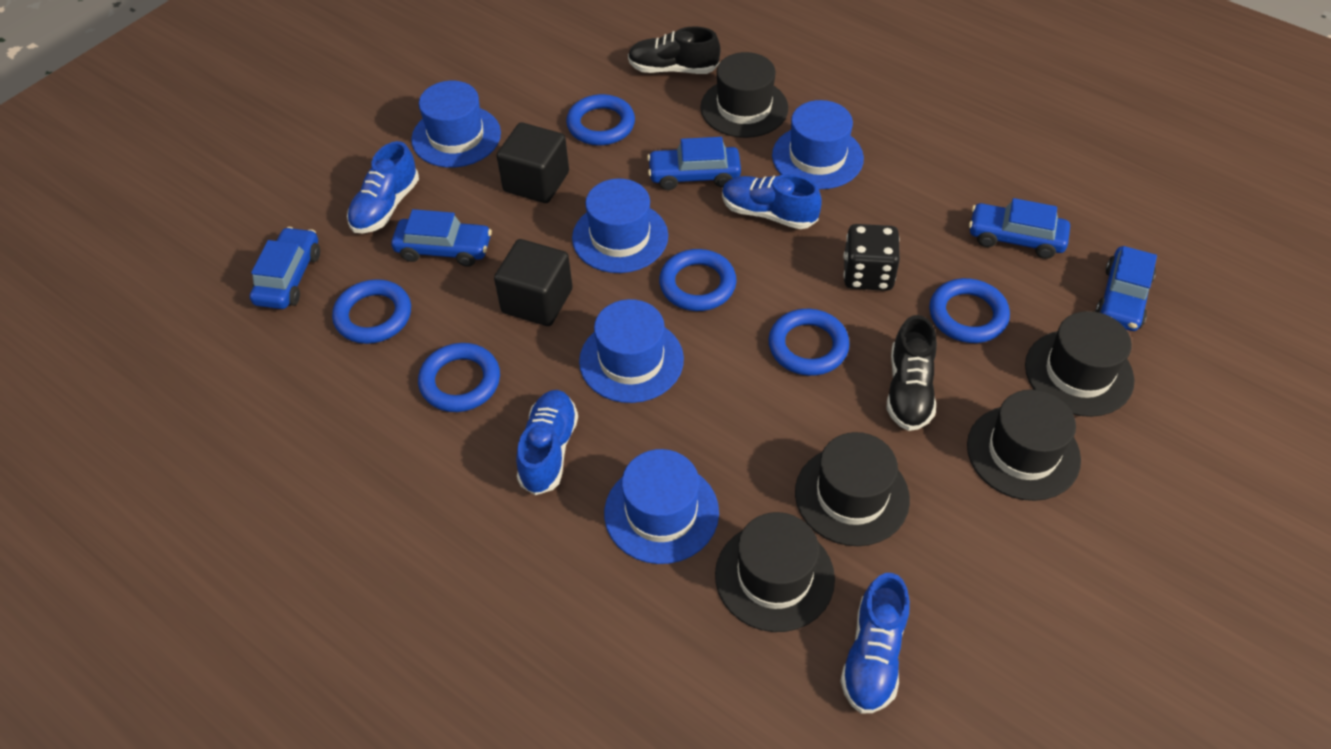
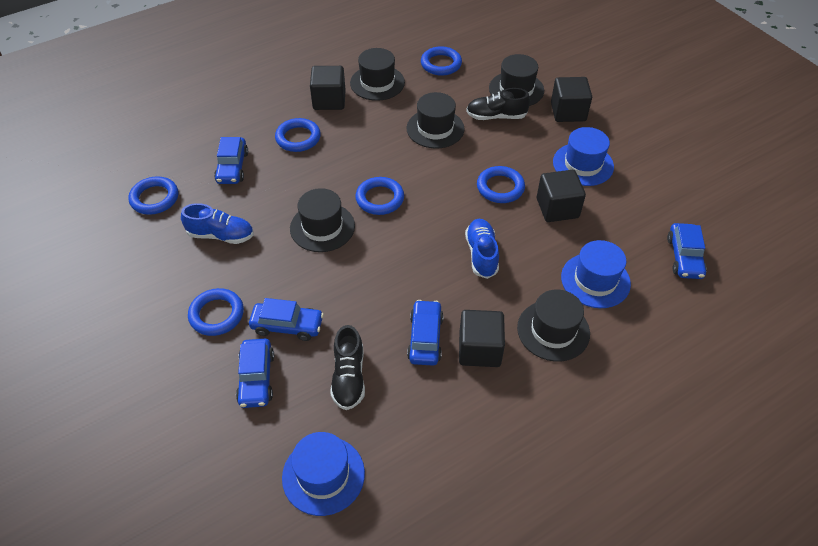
black cube: [494,239,573,326] [497,122,569,203] = 2 -> [310,66,346,110] [459,310,505,367] [537,170,586,222] [551,77,592,122] = 4
black dice: [844,224,900,291] = 1 -> none = 0
blue hat: [411,81,501,168] [572,179,668,273] [579,299,684,403] [604,449,719,564] [772,100,864,189] = 5 -> [282,432,365,516] [553,127,614,186] [561,240,631,308] = 3
blue shoe: [347,141,419,233] [516,390,578,495] [722,174,822,229] [840,573,910,714] = 4 -> [181,203,254,244] [465,219,499,279] = 2

